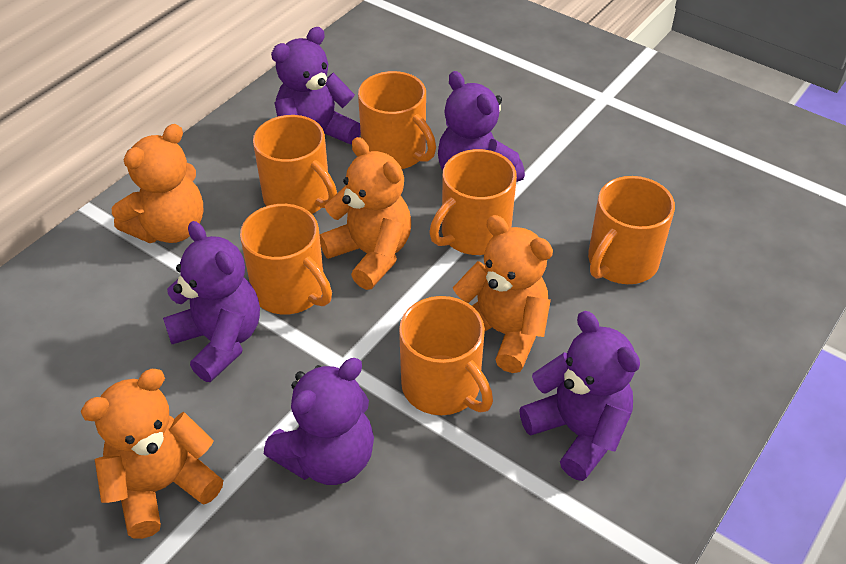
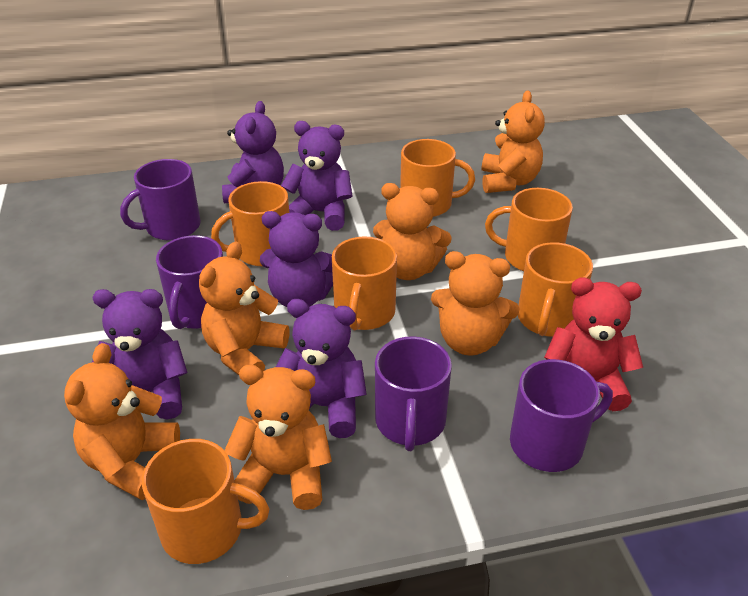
orange teddy bear: [80,369,223,539] [112,124,204,243] [319,137,411,290] [453,215,553,373] = 4 -> [64,343,180,500] [199,242,289,375] [224,365,332,510] [373,183,452,280] [431,251,520,356] [482,91,545,193] = 6
purple mug: none = 0 -> [120,159,201,241] [156,235,223,329] [375,337,452,451] [510,359,613,472] = 4
red teddy bear: none = 0 -> [544,277,643,411] = 1

